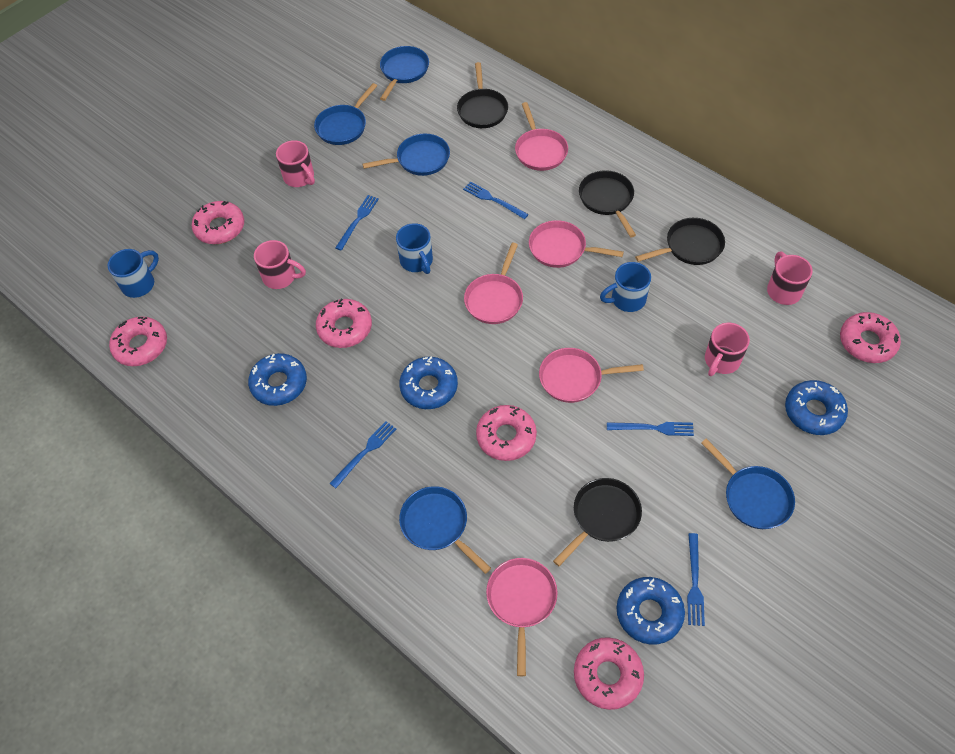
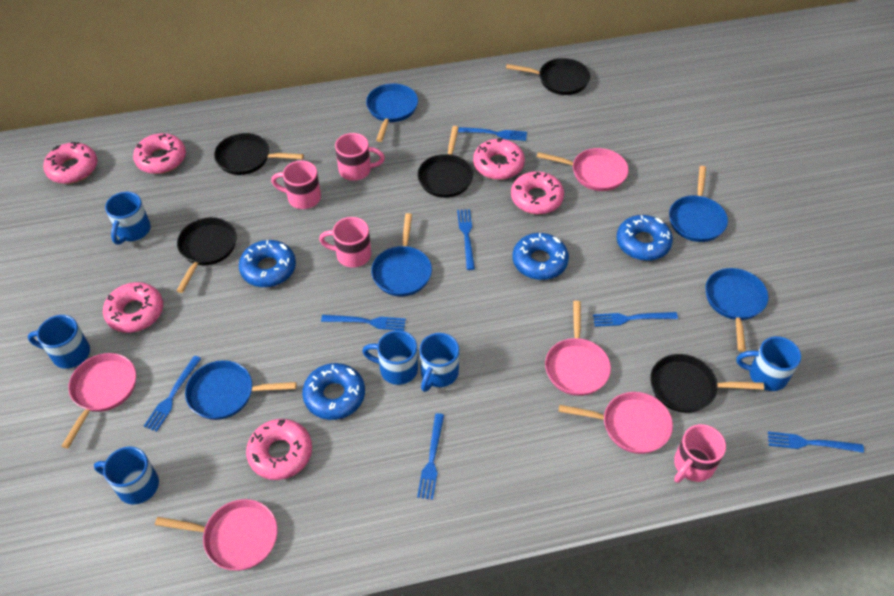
black pan: [457,62,508,128] [553,478,642,566] [579,170,636,237] [635,218,725,265] = 4 -> [177,217,237,293] [214,133,304,175] [417,126,473,198] [506,58,590,95] [650,354,764,413] = 5
blue fork: [329,421,396,488] [335,195,379,251] [463,181,529,219] [607,422,694,436] [687,533,705,626] = 5 -> [144,356,201,432] [321,315,406,331] [417,413,444,500] [457,209,475,270] [458,127,527,141] [593,312,678,327] [768,432,864,453] = 7
blue mug: [108,249,159,298] [396,223,433,274] [600,262,651,312] = 3 -> [28,315,90,369] [94,446,159,505] [105,192,151,245] [362,330,418,385] [419,333,459,392] [736,336,801,391] = 6

